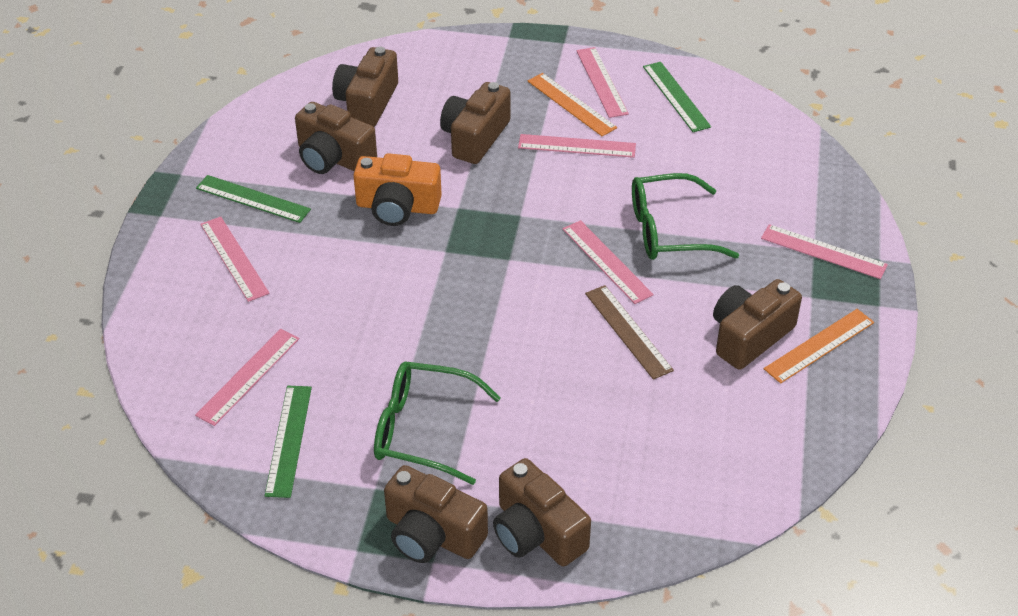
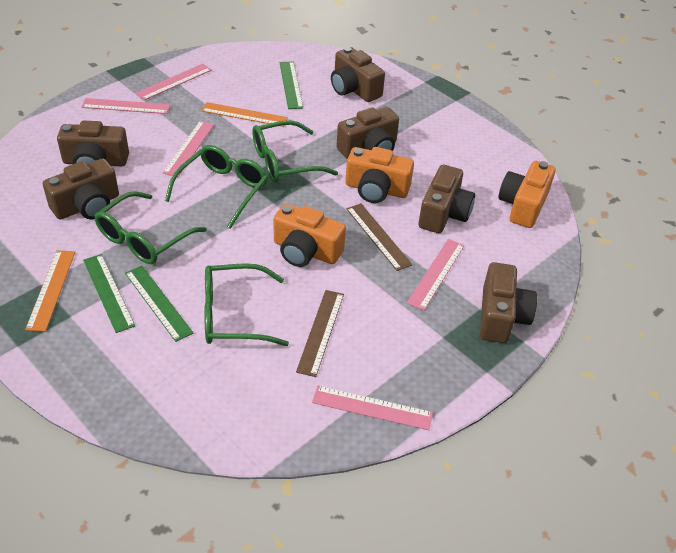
brown ruler: [585,285,674,380] = 1 -> [296,290,344,377] [346,203,412,271] = 2
green glasses: [374,361,501,485] [632,173,739,260] = 2 -> [94,191,207,264] [165,145,268,229] [204,263,289,346] [252,120,338,183] = 4
orange camera: [353,153,442,226] = 1 -> [274,203,346,267] [345,147,414,203] [498,161,556,228] = 3
pink ruler: [195,329,299,426] [200,217,270,302] [518,134,636,158] [563,220,654,304] [576,47,629,118] [761,224,888,279] = 6 -> [81,98,170,114] [136,64,212,100] [163,121,215,177] [312,386,433,430] [407,239,464,310] = 5

